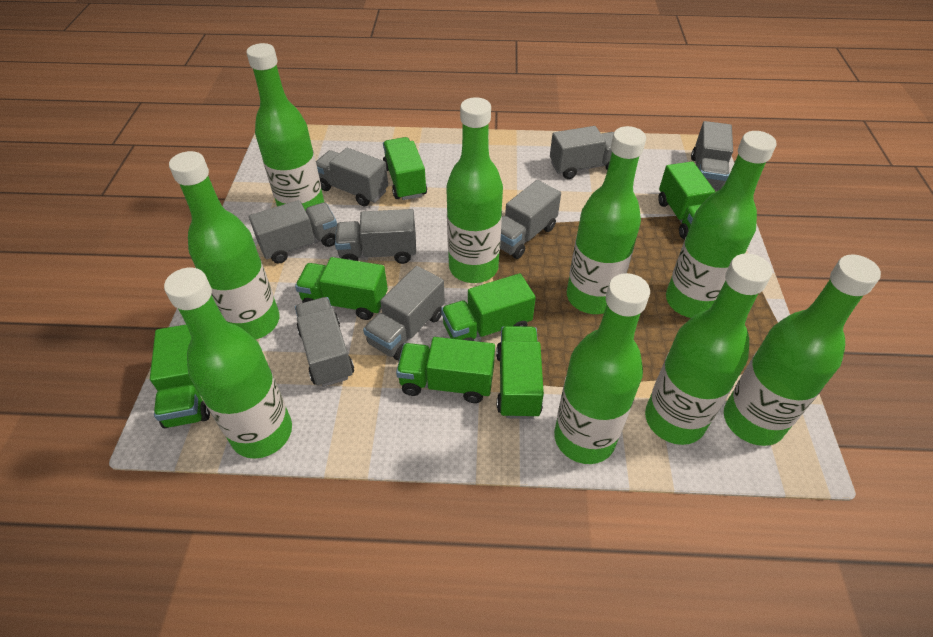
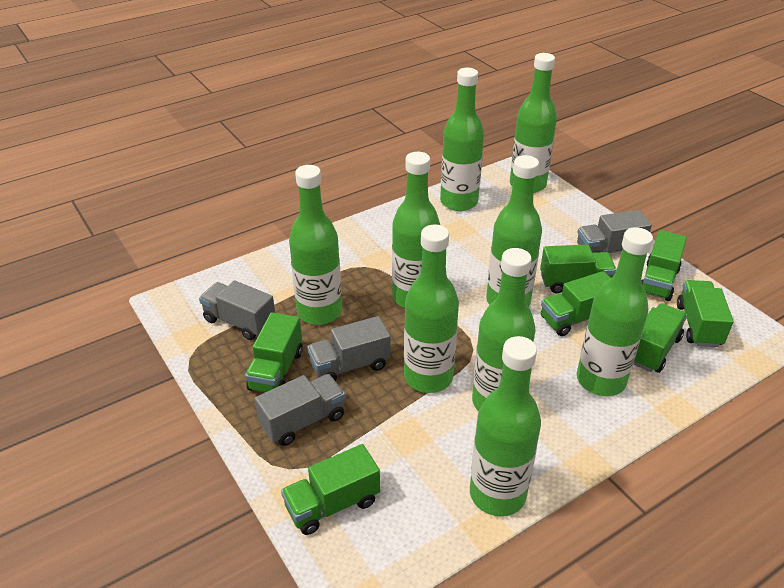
grey truck: [249,200,337,263] [295,297,354,387] [316,148,388,207] [335,209,416,264] [363,266,445,360] [500,180,561,259] [550,126,614,179] [691,121,733,191] = 8 -> [199,280,275,340] [255,374,345,446] [307,316,390,381] [577,210,652,253] = 4

